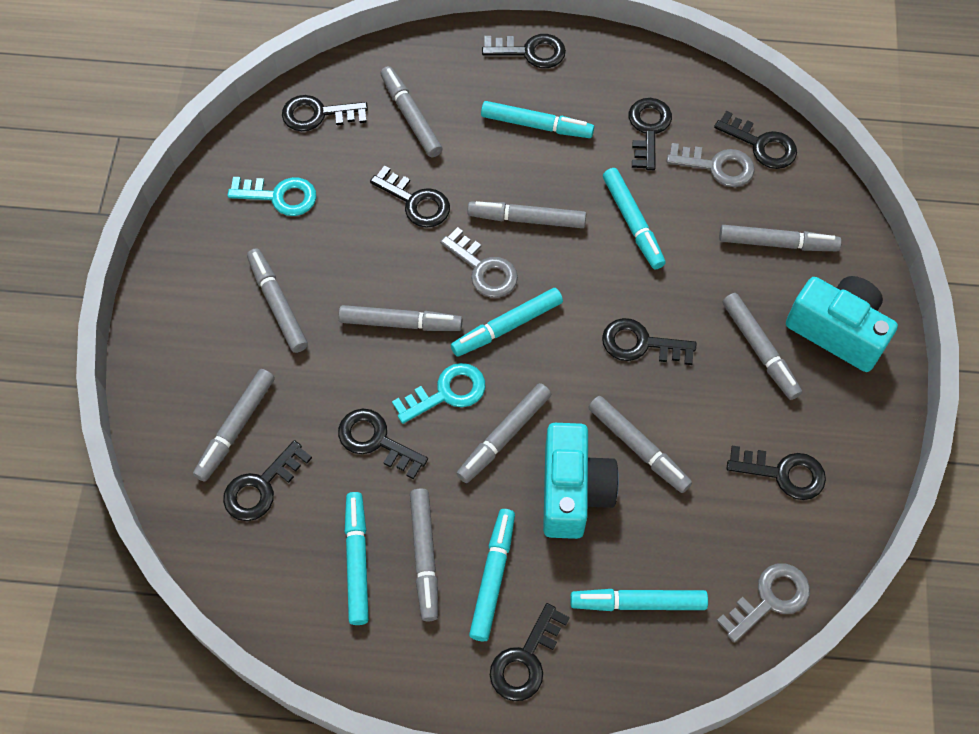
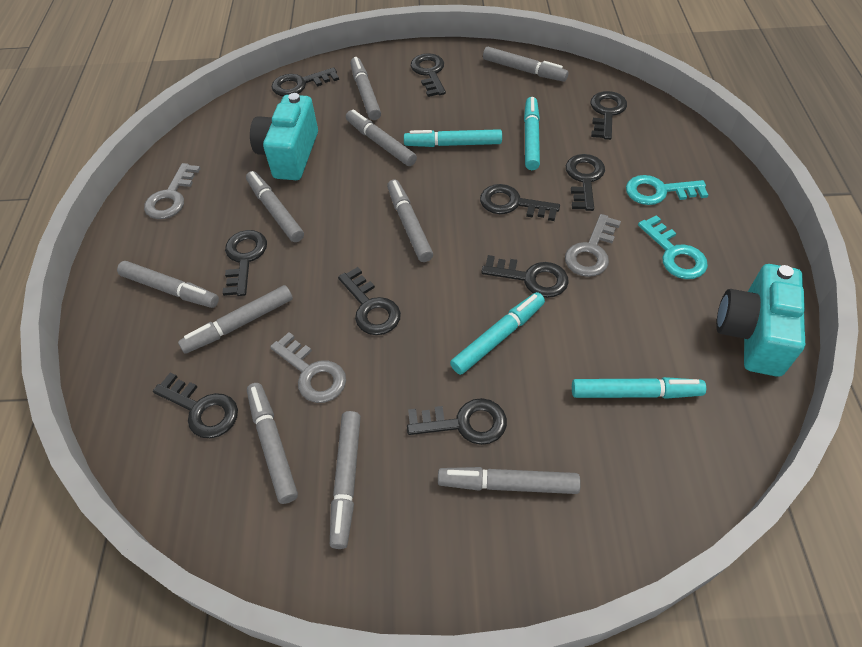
turquoise marker: [345,492,369,625] [451,288,563,357] [469,509,515,641] [481,101,594,138] [570,589,708,611] [603,168,666,269] = 6 -> [404,129,502,147] [450,292,545,375] [524,97,540,170] [572,377,706,399] = 4

